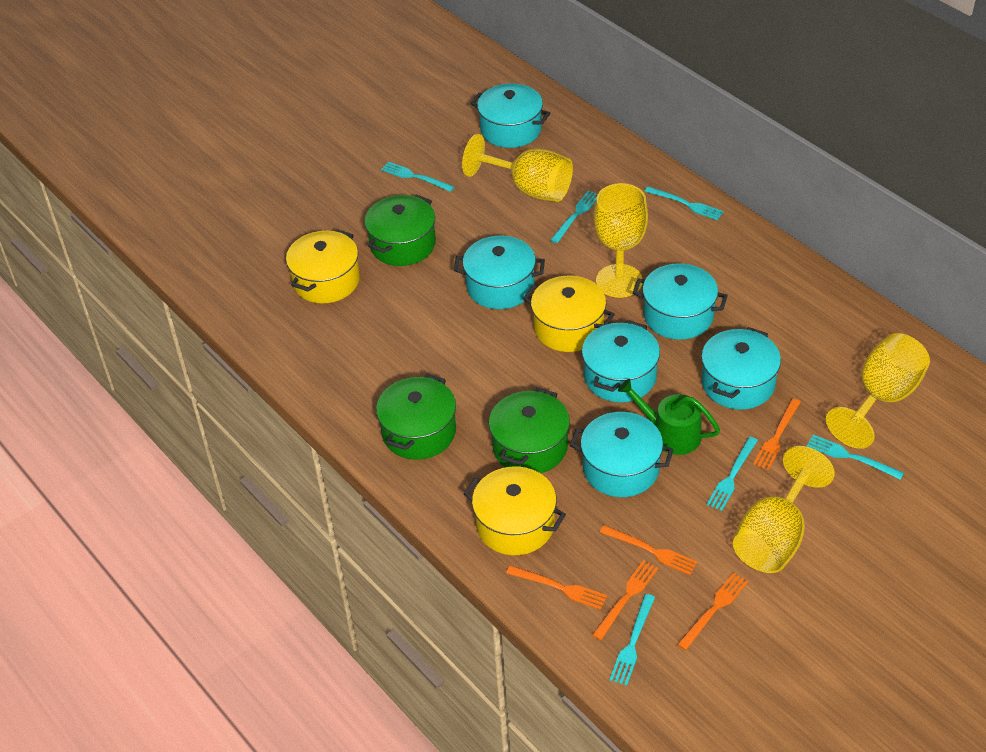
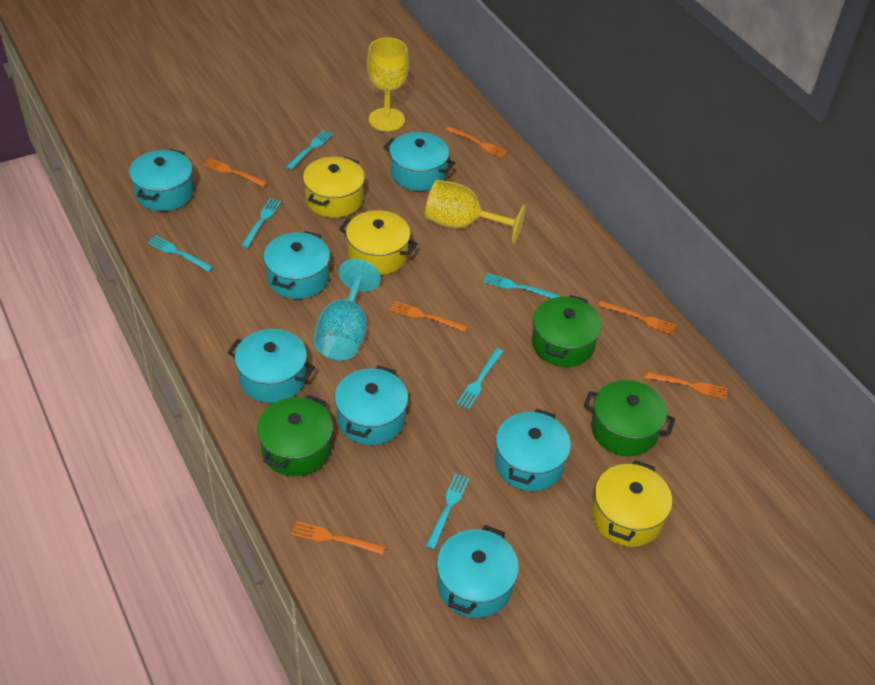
green watering can: [618,379,720,455] = 1 -> none = 0
orange fork: [506,565,607,610] [592,560,658,640] [600,525,698,575] [677,573,748,650] [753,398,801,470] = 5 -> [202,158,268,187] [291,521,385,555] [390,301,468,332] [446,126,508,158] [598,301,676,335] [644,372,727,399] = 6
turquoise goblet: none = 0 -> [314,259,381,360] = 1
turquoise pot: [454,236,545,309] [470,83,550,148] [570,412,674,497] [582,320,660,402] [633,263,728,340] [701,327,781,410] = 6 -> [129,149,194,211] [228,329,315,403] [264,231,330,299] [334,366,408,445] [384,132,455,191] [436,525,519,618] [495,409,571,491] = 7
yellow goblet: [462,134,573,202] [594,183,648,298] [733,446,835,573] [826,333,930,449] = 4 -> [367,37,409,131] [425,180,526,244] = 2

